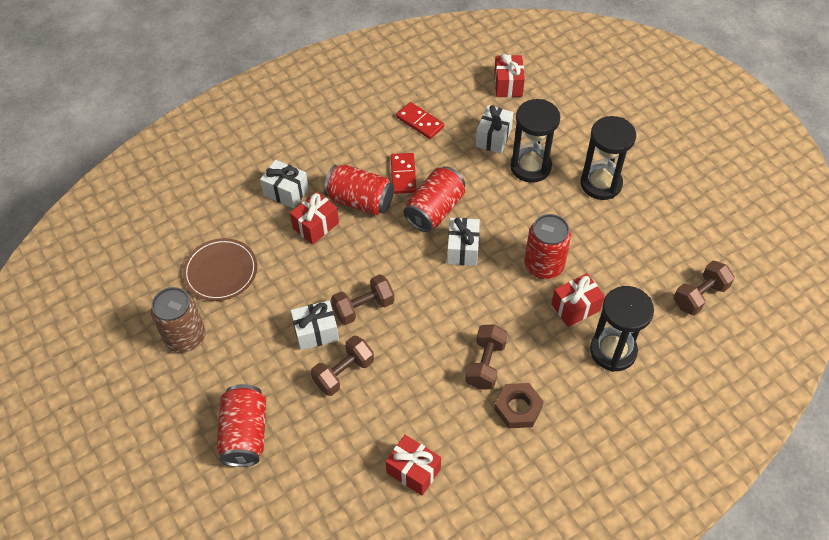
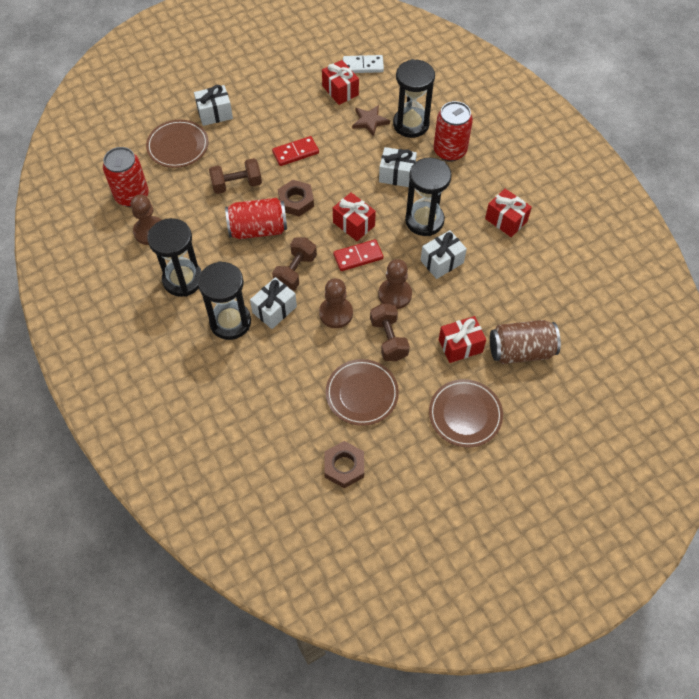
black hourglass: [510,99,560,183] [580,116,636,200] [590,286,654,372] = 3 -> [148,218,202,297] [198,261,251,340] [393,59,435,138] [405,158,452,236] = 4
brown dumbbell: [311,336,374,396] [331,274,394,325] [465,324,508,389] [674,261,734,315] = 4 -> [209,158,262,194] [272,237,317,291] [370,303,410,361] = 3
brown nut: [494,383,544,428] = 1 -> [278,180,314,216] [324,441,364,488] = 2
brown pawn: none = 0 -> [131,195,161,245] [319,278,353,328] [378,259,412,309] = 3
brown plate: [183,238,257,301] = 1 -> [146,120,209,168] [326,359,399,426] [429,379,503,447] = 3
brown star: none = 0 -> [352,105,390,137] = 1
red can: [217,384,266,467] [324,165,394,216] [404,166,465,232] [524,214,571,279] = 4 -> [103,147,149,207] [225,198,287,239] [433,101,473,162] = 3
white domino: none = 0 -> [343,55,384,73] = 1

